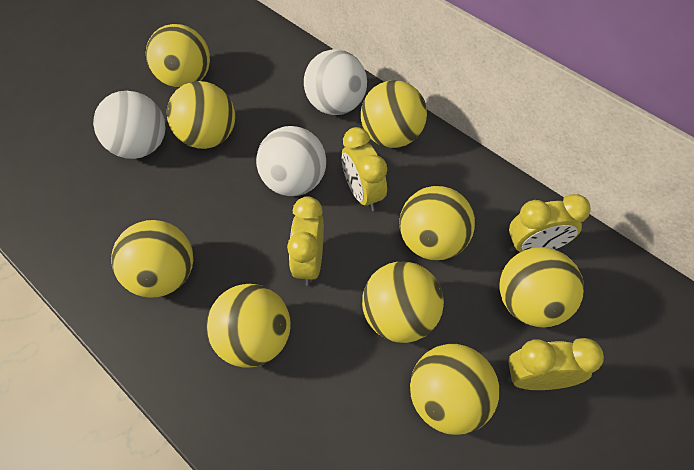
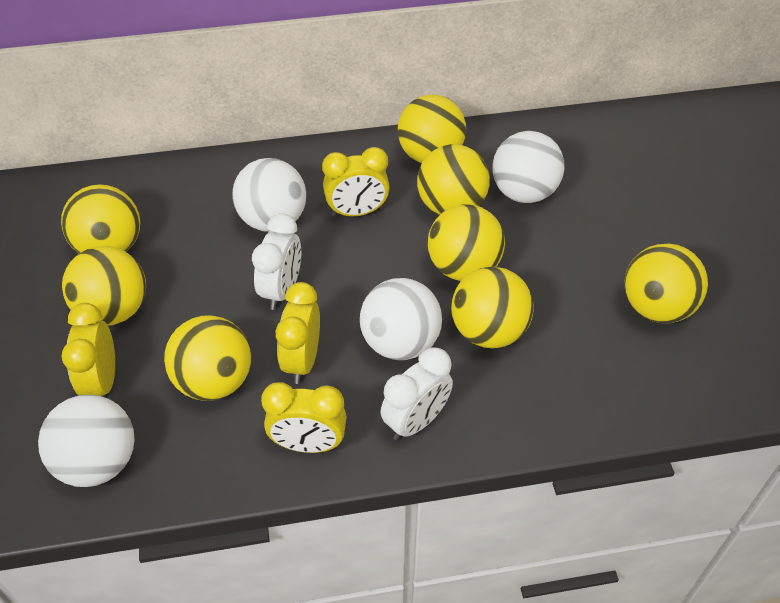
white ball: [93,91,165,159] [256,126,326,196] [304,49,367,115] = 3 -> [38,395,135,487] [232,158,306,232] [360,278,442,360] [492,131,565,203] = 4
white clock: none = 0 -> [252,213,301,310] [381,347,453,440] = 2
yellow ball: [111,220,193,298] [146,24,210,88] [167,81,235,149] [206,284,291,368] [361,80,427,148] [362,262,444,343] [399,186,475,261] [410,344,499,435] [500,247,584,327] = 9 -> [61,184,140,253] [62,246,146,326] [164,315,251,401] [398,95,466,163] [417,144,490,215] [428,204,505,281] [451,267,534,348] [624,244,708,323] = 8

